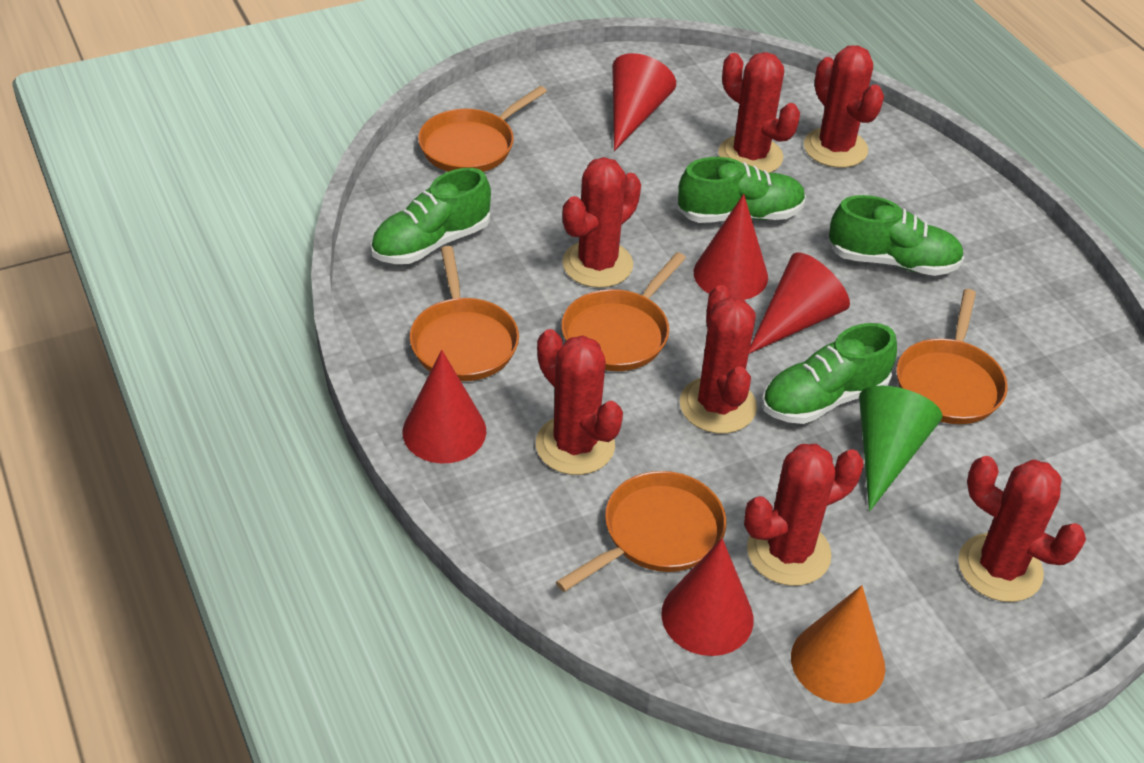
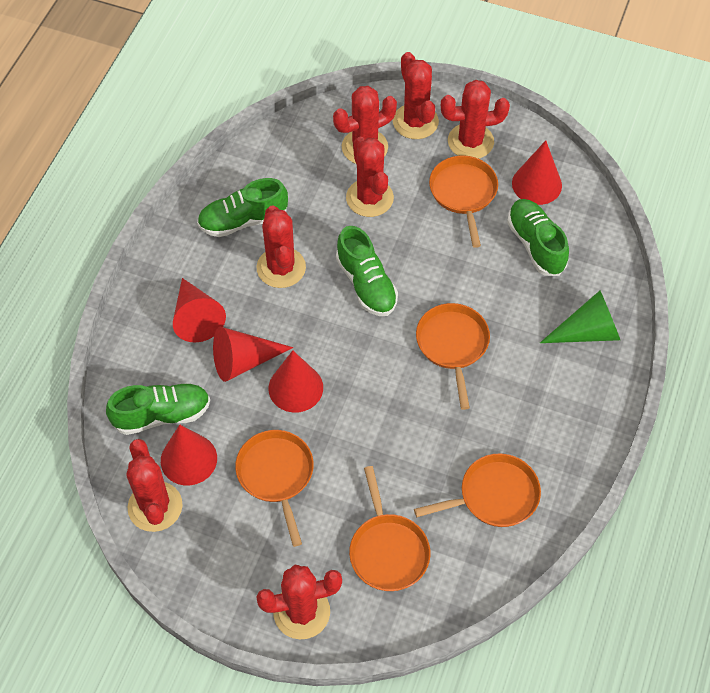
orange cone: [791,585,885,704] = 1 -> none = 0

